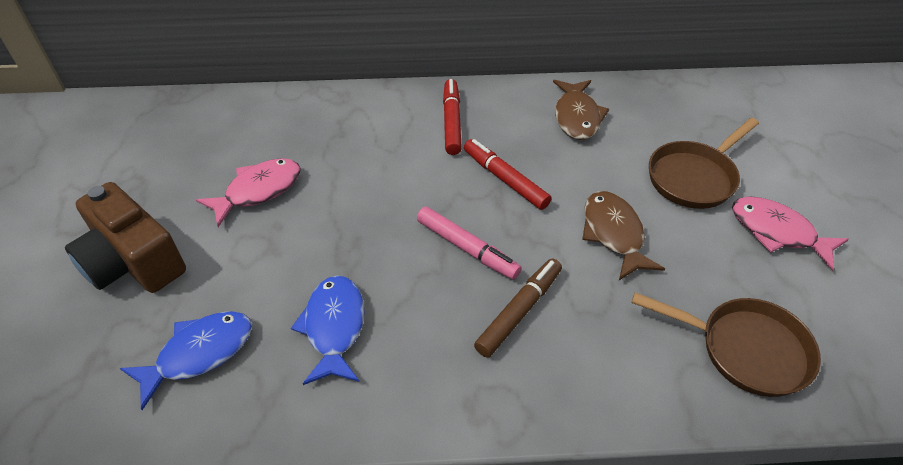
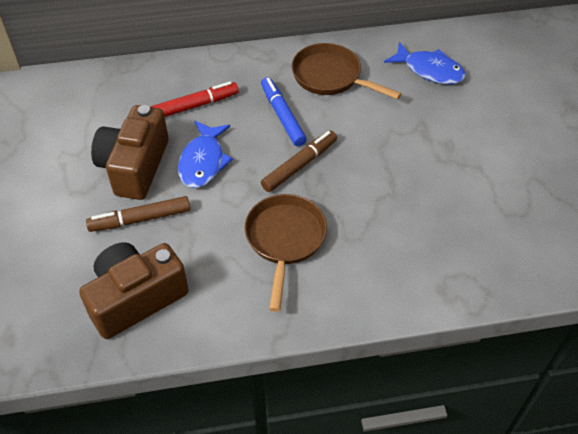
blue marker: none = 0 -> [261,77,307,146] = 1
brown camera: [65,182,186,293] = 1 -> [79,242,189,339] [91,105,169,200] = 2
brown fish: [553,80,609,140] [582,191,665,280] = 2 -> none = 0
brown marker: [474,259,562,358] = 1 -> [86,196,190,232] [261,130,337,192] = 2
pink fish: [196,158,301,227] [732,196,849,271] = 2 -> none = 0
pink marker: [417,207,522,280] = 1 -> none = 0
red marker: [443,79,462,155] [464,139,551,210] = 2 -> [150,82,239,117] = 1

